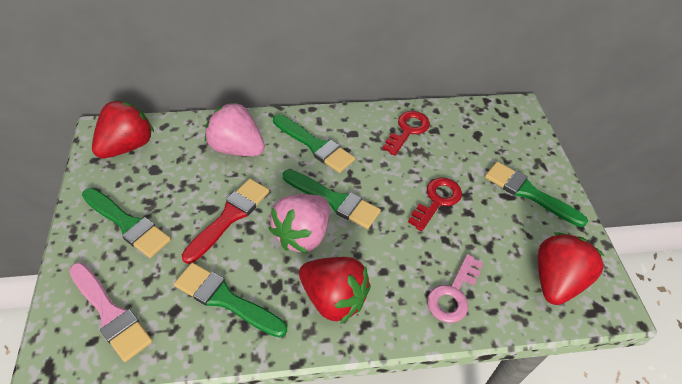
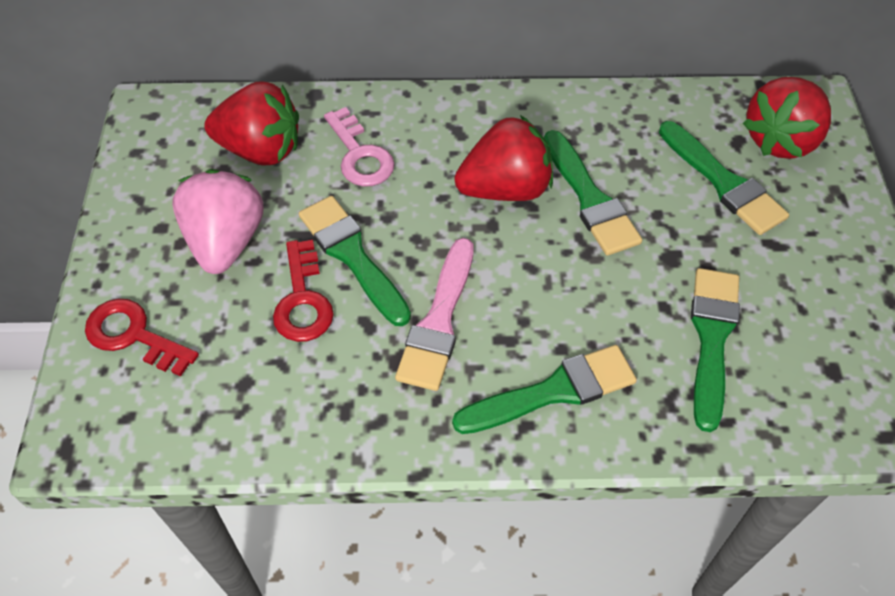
pink strawberry: [205,102,265,156] [269,194,330,253] = 2 -> [172,169,264,274] = 1
red brush: [182,179,269,264] = 1 -> none = 0

